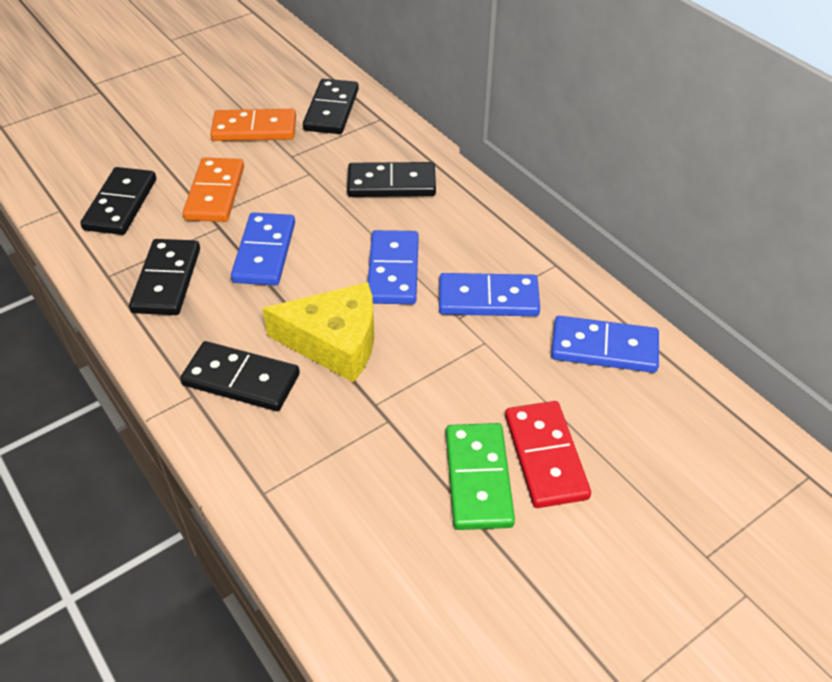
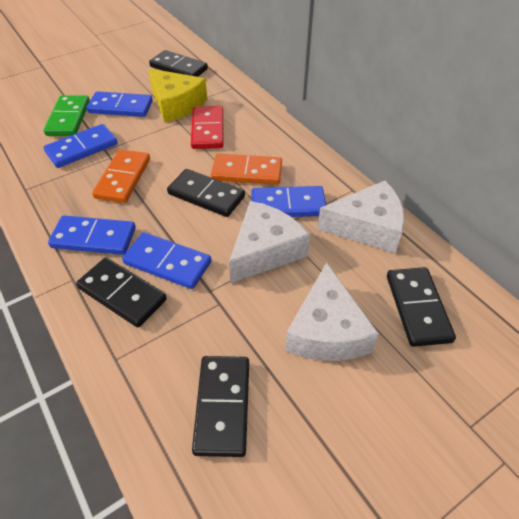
blue domino: [231,213,295,286] [368,230,419,304] [439,273,540,316] [551,316,659,373] = 4 -> [44,124,118,168] [48,216,136,255] [87,91,153,117] [122,232,212,289] [252,186,326,217] = 5
white cheese: none = 0 -> [229,201,310,283] [285,262,379,361] [317,181,405,253] = 3

